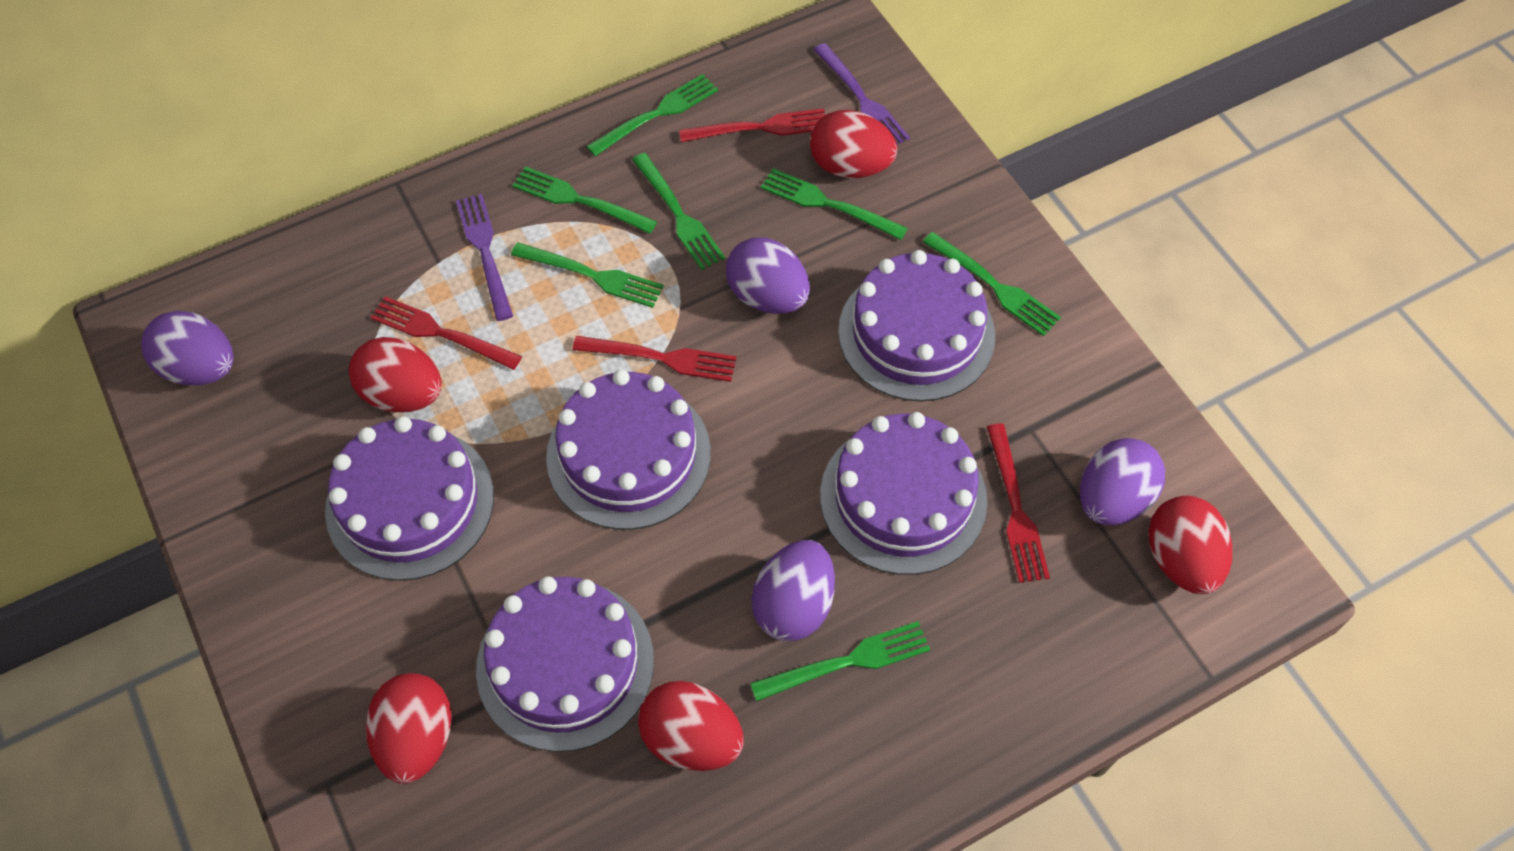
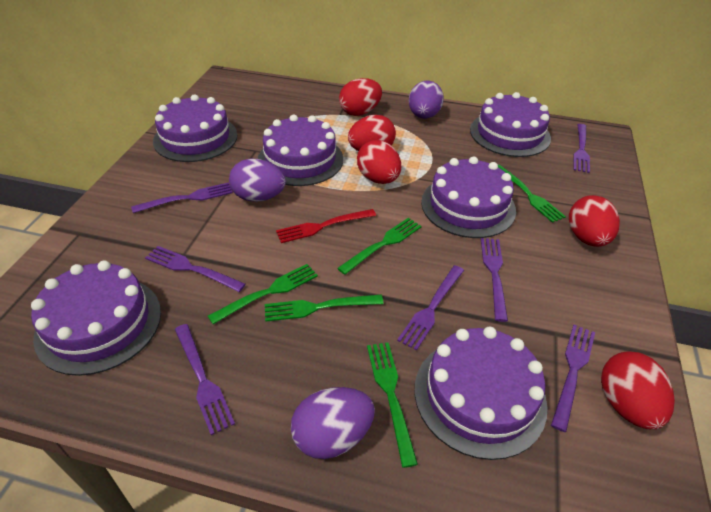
green fork: [511,242,664,308] [512,166,657,234] [586,74,718,156] [632,153,725,270] [750,621,930,701] [761,168,908,240] [923,232,1061,336] = 7 -> [208,264,318,324] [265,295,383,322] [337,218,422,275] [367,342,418,468] [498,165,566,223] = 5
purple cake: [325,416,494,581] [476,576,654,752] [546,369,711,530] [820,412,988,575] [838,250,995,402] = 5 -> [31,261,161,376] [153,94,237,162] [258,114,343,186] [415,326,548,460] [421,156,516,238] [470,92,551,157] = 6
purple egg: [141,311,234,386] [726,238,810,314] [752,540,835,641] [1080,438,1165,526] = 4 -> [229,159,286,202] [291,387,375,459] [409,81,444,118] = 3
purple fork: [456,194,513,321] [813,43,910,145] = 2 -> [131,182,233,213] [145,246,246,292] [175,324,235,435] [397,265,464,351] [481,238,508,322] [551,325,595,432] [573,124,590,173] = 7
red fork: [370,296,522,370] [572,336,737,382] [679,108,825,142] [987,424,1050,583] = 4 -> [276,209,376,243] = 1

